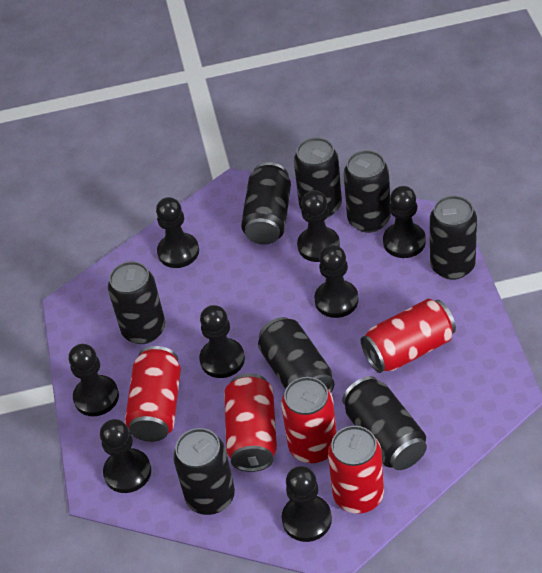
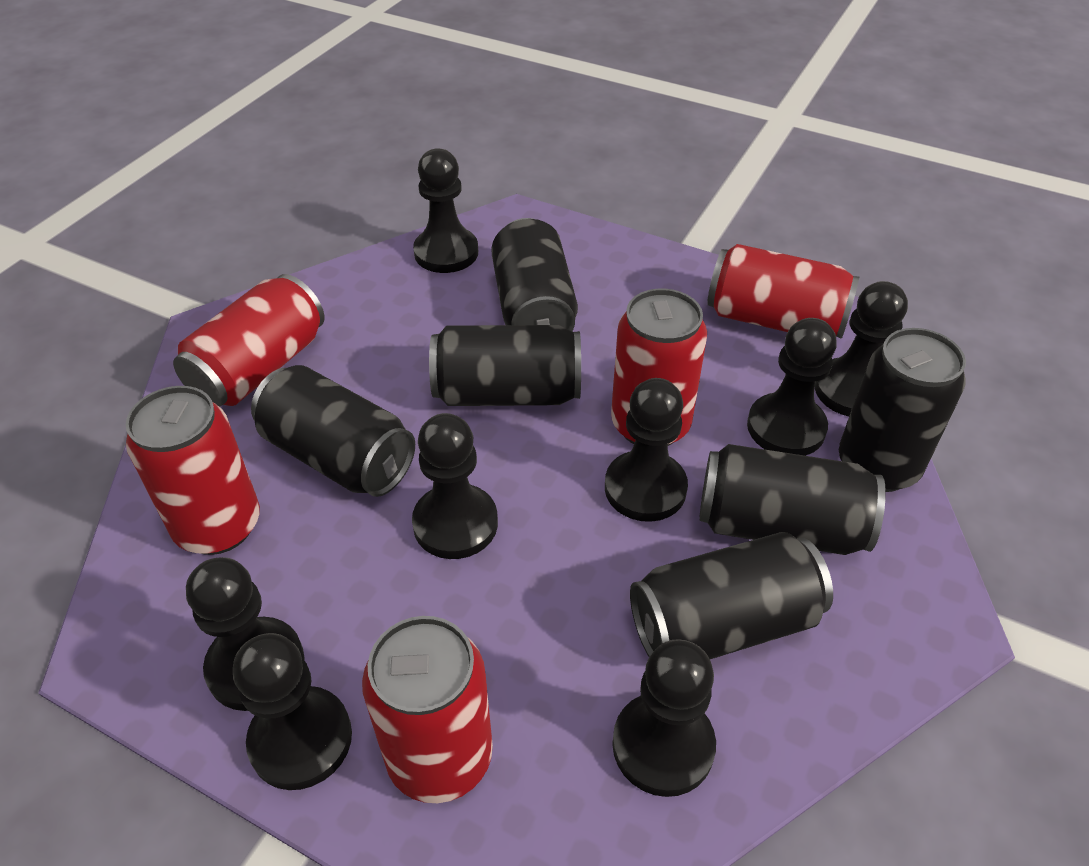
black can: [108,261,165,344] [173,428,235,515] [241,162,291,245] [258,317,334,392] [294,137,342,218] [342,376,427,470] [344,150,391,233] [430,196,477,280] = 8 -> [251,365,415,497] [429,325,581,406] [491,218,578,331] [630,532,833,659] [699,444,886,555] [839,328,966,492] = 6

